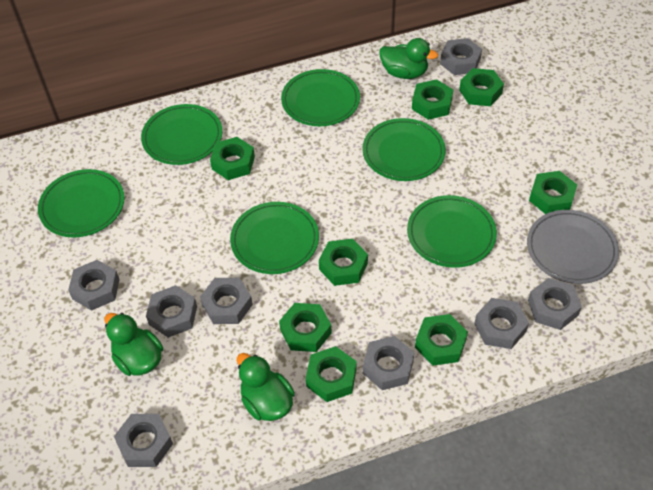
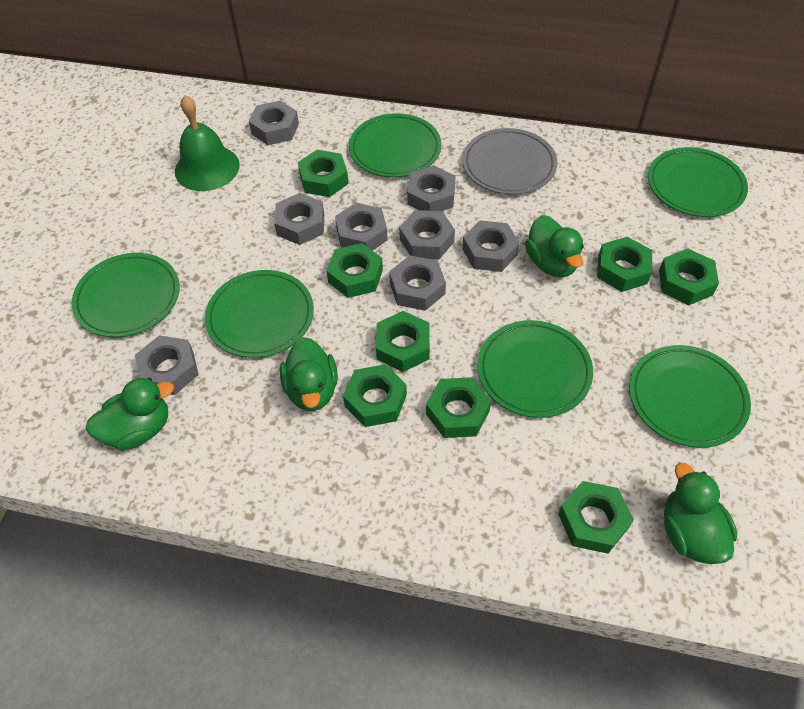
green bell: none = 0 -> [175,95,240,191] = 1
green duck: [104,313,163,376] [237,353,295,421] [379,38,438,79] = 3 -> [86,378,174,450] [280,337,338,411] [525,215,584,277] [664,463,737,564] = 4

